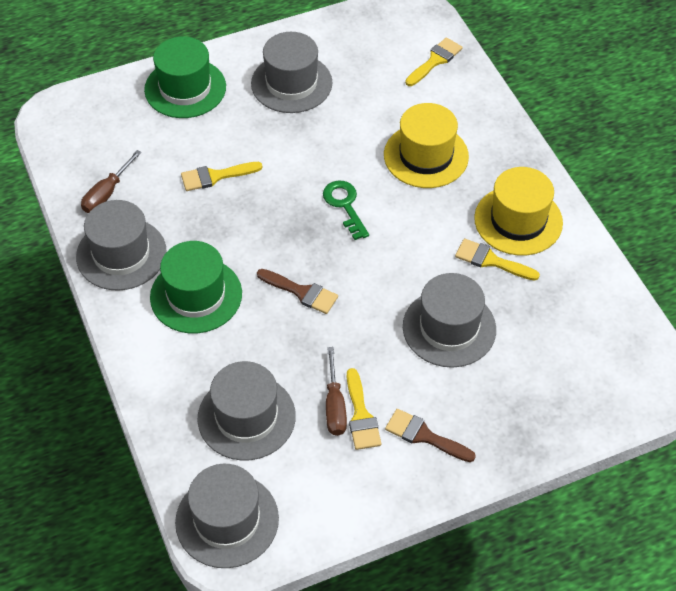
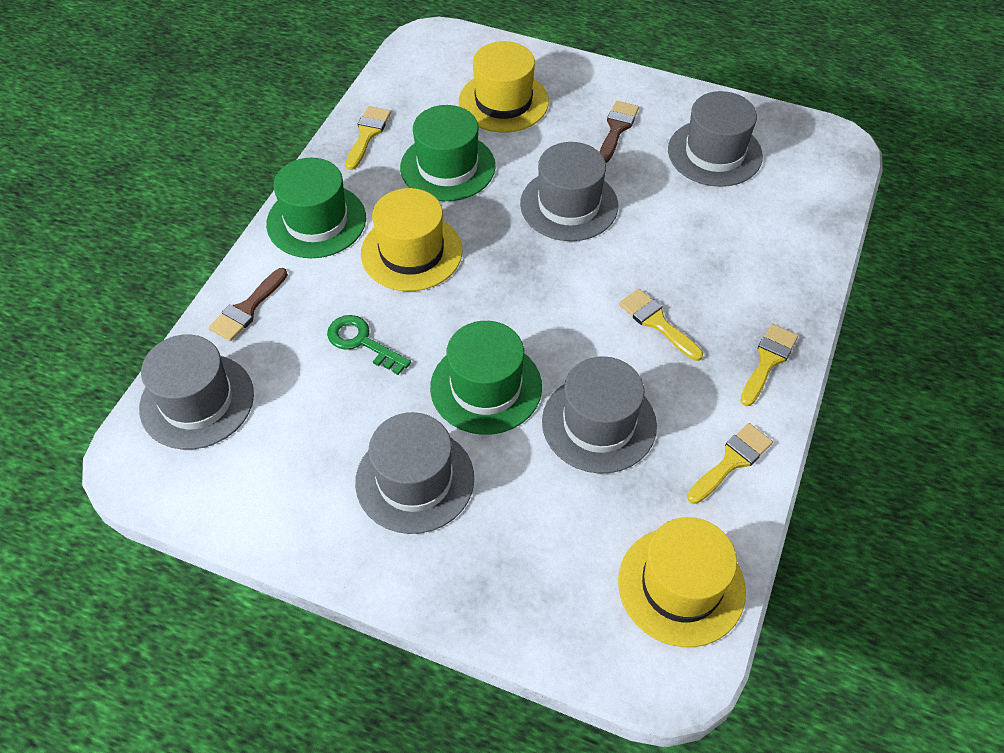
brown screwdriver: [81,150,142,213] [326,347,347,436] = 2 -> none = 0
green hat: [144,36,226,118] [150,241,242,333] = 2 -> [266,158,366,258] [400,105,496,201] [430,321,542,435] = 3
yellow hat: [384,103,469,188] [474,167,563,255] = 2 -> [361,188,462,291] [459,41,549,133] [618,517,746,647] = 3

